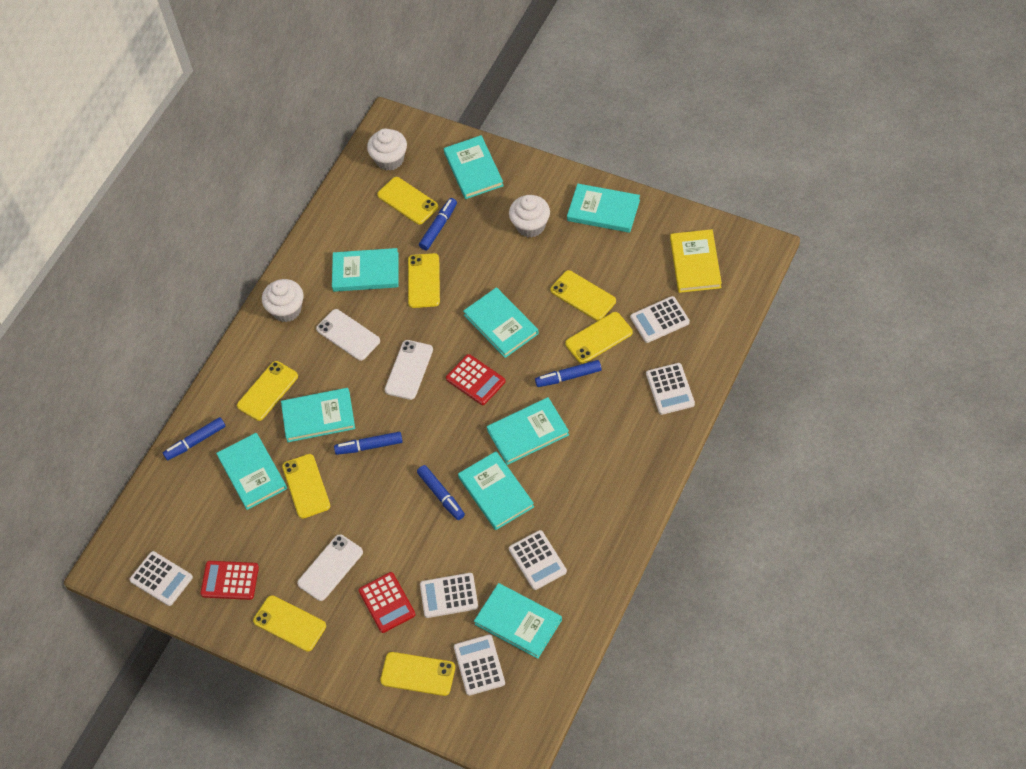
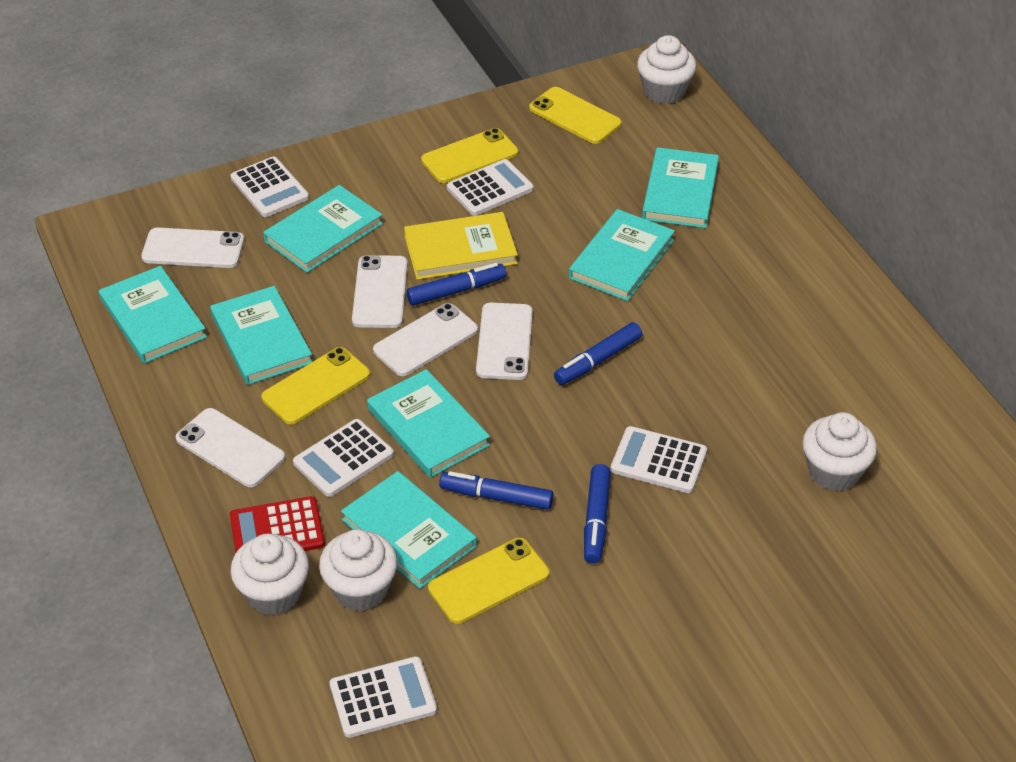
blue marker: [163,417,226,461] [334,432,403,455] [417,465,465,520] [419,198,457,250] [535,360,602,387] = 5 -> [406,263,506,306] [439,471,553,510] [554,322,642,385] [584,464,611,564] = 4
red calculator: [200,561,259,600] [359,572,416,633] [446,354,506,405] = 3 -> [230,496,325,552] = 1
turquoise book: [216,433,287,510] [281,388,355,442] [332,248,399,292] [444,135,504,199] [458,451,534,530] [463,287,539,358] [474,583,562,659] [487,397,569,465] [567,184,640,233] = 9 -> [99,266,207,364] [210,286,313,385] [263,185,383,273] [341,471,477,589] [367,369,490,478] [569,209,675,301] [642,147,719,228] = 7
white calculator: [129,551,193,606] [420,573,478,618] [454,634,505,696] [509,530,567,590] [630,296,690,343] [646,363,695,415] = 6 -> [230,157,309,217] [293,419,394,497] [330,656,437,738] [447,159,533,216] [611,426,707,493] = 5
white cupcake: [262,279,303,322] [367,128,407,171] [509,195,550,238] = 3 -> [231,534,309,615] [319,529,398,611] [637,35,697,104] [802,412,877,491] = 4
white phone: [297,534,363,601] [316,309,380,361] [385,340,433,400] = 3 -> [141,227,244,268] [176,408,285,487] [352,255,408,328] [373,303,478,376] [476,303,533,380] = 5
yellow phone: [237,361,298,421] [253,595,326,652] [282,454,330,519] [377,177,439,224] [380,652,455,696] [408,253,440,308] [550,270,616,321] [565,312,633,364] = 8 -> [261,347,370,424] [421,128,518,183] [428,538,549,624] [529,87,622,144] = 4

